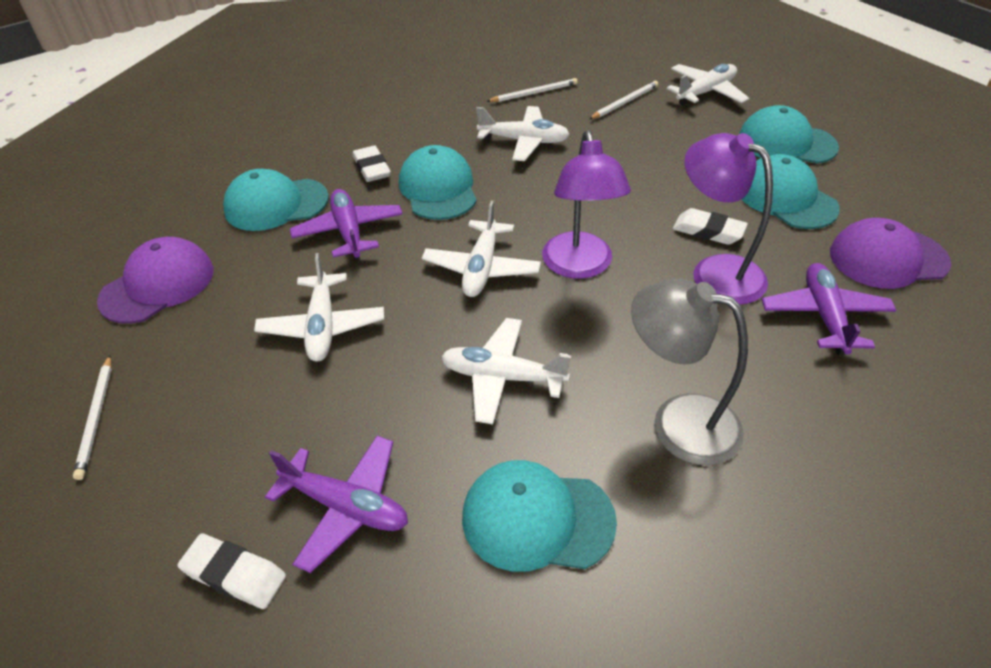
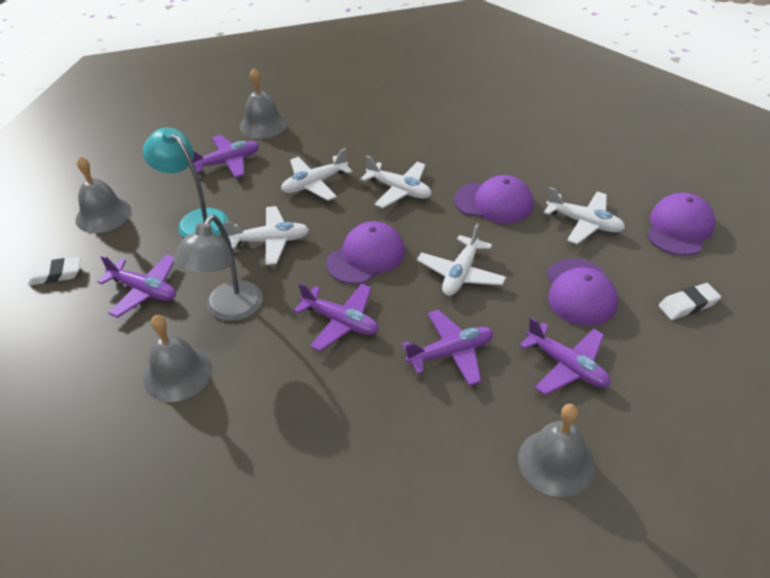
grey bell: none = 0 -> [75,156,131,233] [144,315,212,402] [240,68,287,139] [518,404,595,497] = 4
purple cap: [97,237,214,324] [830,218,951,289] = 2 -> [326,221,405,284] [454,175,534,223] [547,258,618,326] [647,193,715,256] = 4
purple lamp: [542,130,631,279] [684,133,773,304] = 2 -> none = 0
purple plane: [265,436,408,573] [290,189,403,260] [761,263,897,355] = 3 -> [97,254,176,318] [193,135,259,178] [294,283,379,352] [402,310,493,386] [519,317,611,395] = 5
turquoise cap: [223,169,329,231] [399,145,477,220] [462,460,617,572] [739,105,839,164] [742,154,840,229] = 5 -> none = 0
turquoise lamp: none = 0 -> [143,128,228,238] = 1
white eraser: [177,534,286,609] [352,145,391,182] [673,208,748,245] = 3 -> [27,257,81,286] [659,283,721,320] = 2
white pencil: [73,355,112,480] [486,78,578,102] [589,81,658,119] = 3 -> none = 0

